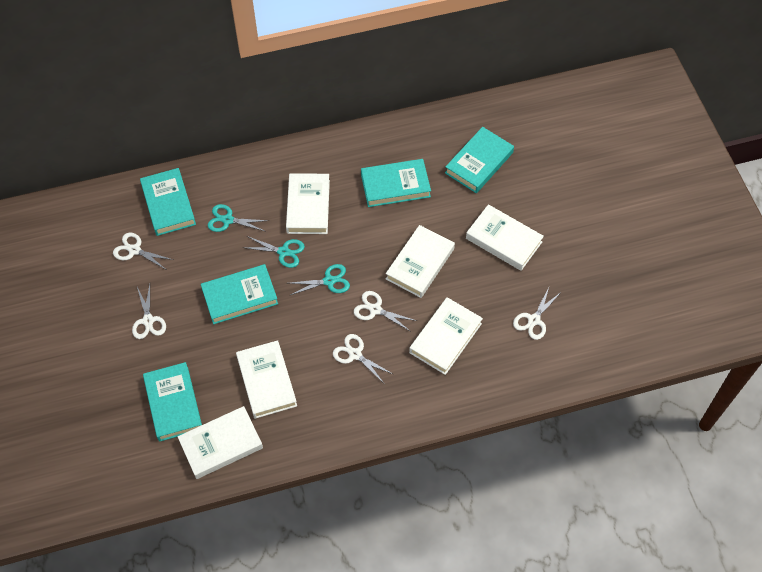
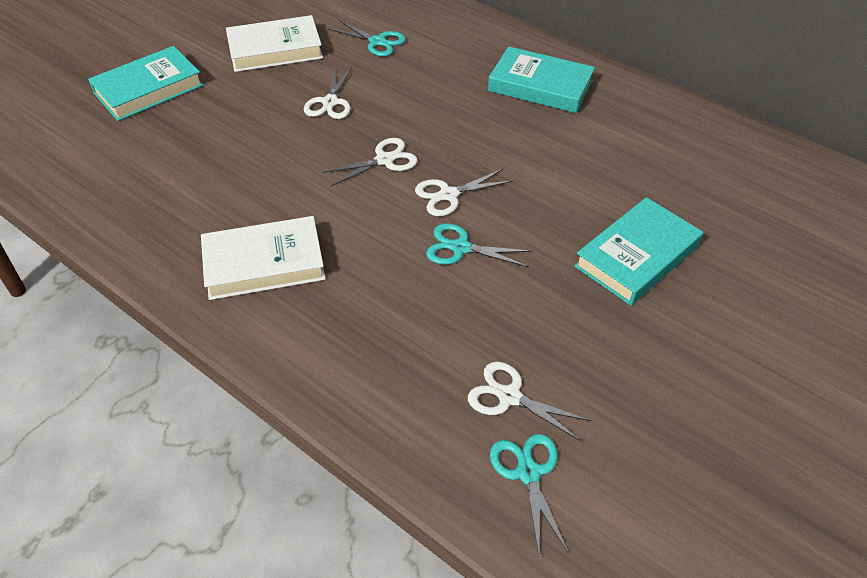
turquoise book: [140,168,196,236] [143,362,202,442] [201,264,278,324] [361,159,431,207] [445,127,514,193] = 5 -> [88,46,203,121] [488,46,595,113] [574,197,703,306] = 3
white book: [178,406,263,479] [236,340,297,419] [286,173,330,234] [386,225,455,298] [409,297,483,375] [466,204,544,271] = 6 -> [201,216,326,300] [226,15,323,72] = 2
white scissors: [113,232,174,270] [132,284,166,339] [333,334,393,383] [354,291,417,331] [513,285,561,340] = 5 -> [304,67,352,119] [322,138,418,186] [415,169,513,216] [468,361,592,441] = 4

